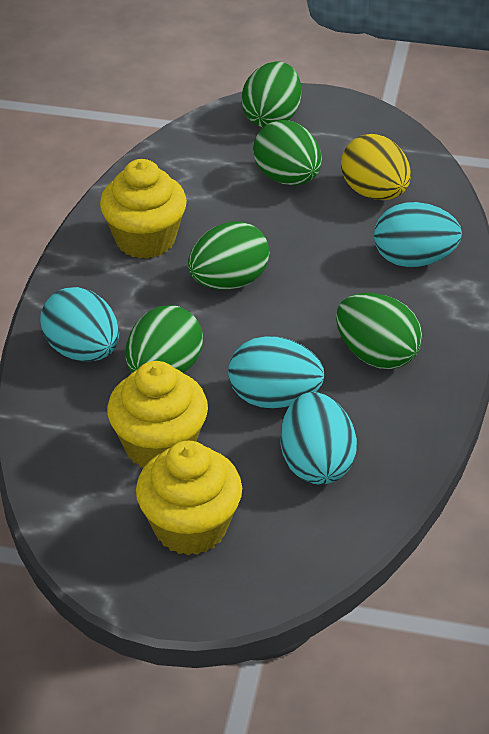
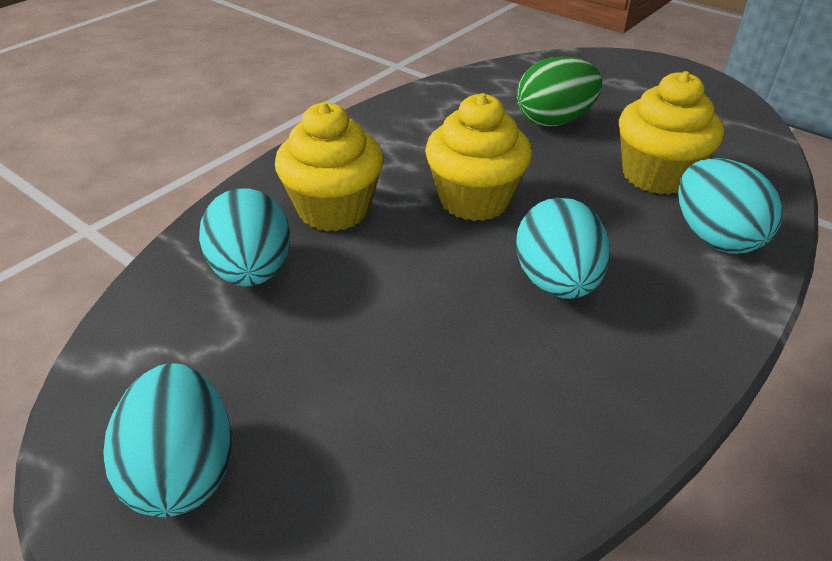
green egg: [126,305,203,373] [188,221,270,290] [241,61,301,127] [253,120,322,185] [336,293,422,369] = 5 -> [517,56,602,126] = 1
yellow egg: [341,134,411,200] = 1 -> none = 0

